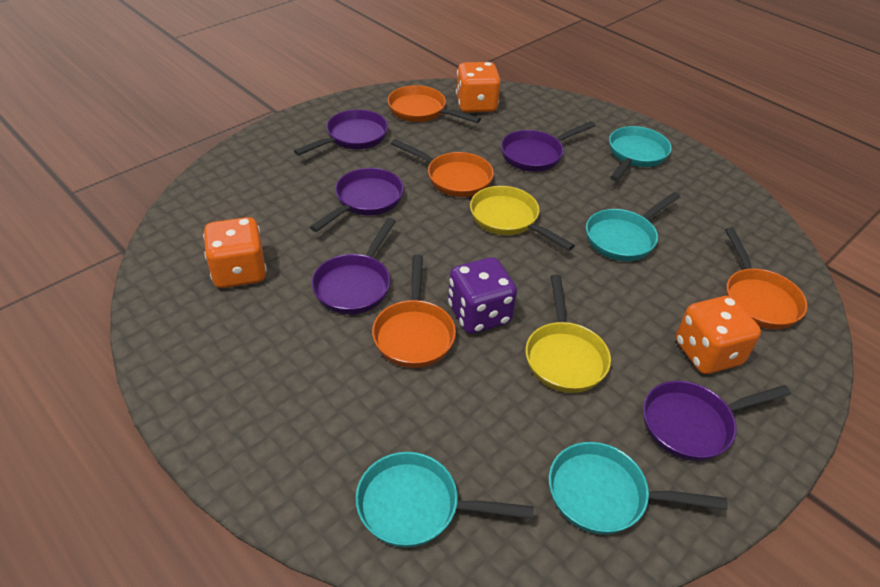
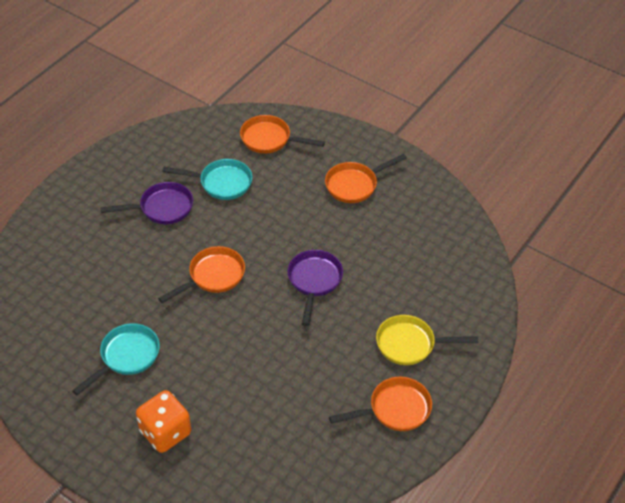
orange dice: [203,217,267,288] [456,62,501,113] [676,296,761,374] = 3 -> [136,390,191,453] = 1
purple dice: [448,257,517,334] = 1 -> none = 0
purple pan: [294,109,388,155] [310,168,404,232] [311,218,396,315] [501,121,595,172] [643,381,791,461] = 5 -> [100,182,193,224] [287,250,343,326] = 2
turquoise pan: [356,452,534,548] [549,442,728,535] [586,192,680,261] [609,126,672,181] = 4 -> [72,323,160,395] [162,159,252,200] = 2
yellow pan: [470,186,575,251] [526,275,611,393] = 2 -> [376,315,478,365] = 1

